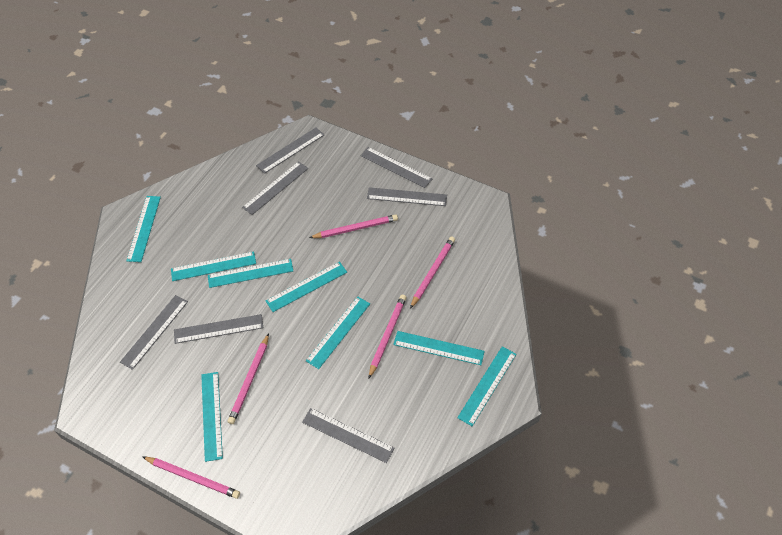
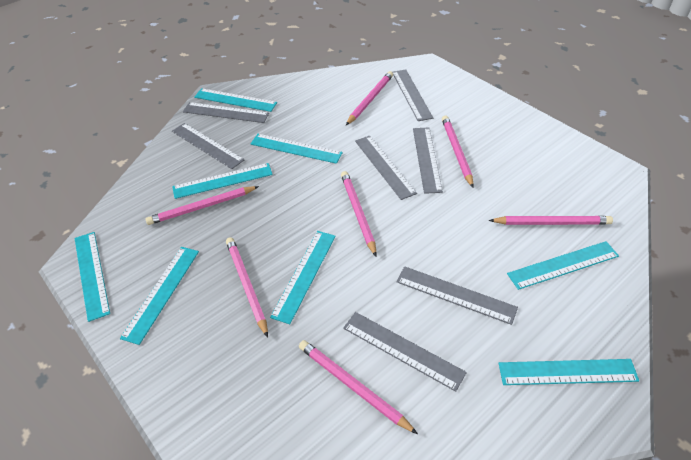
pink pencil: [142,456,240,499] [228,333,269,424] [309,214,398,238] [369,295,406,378] [410,237,455,309] = 5 -> [146,186,259,225] [226,237,268,338] [299,340,418,434] [341,171,377,256] [346,71,393,125] [442,116,474,188] [489,216,613,225] = 7

